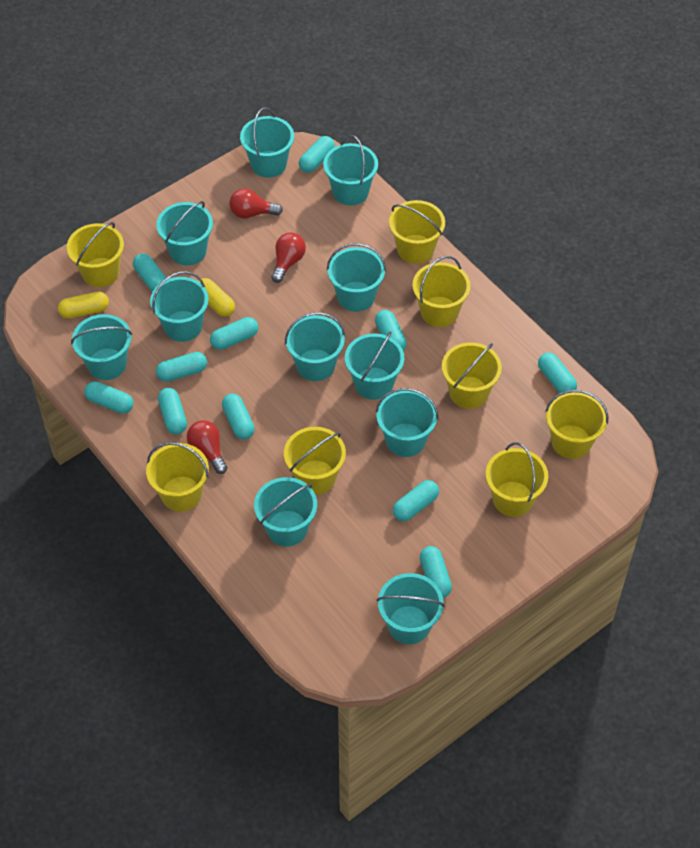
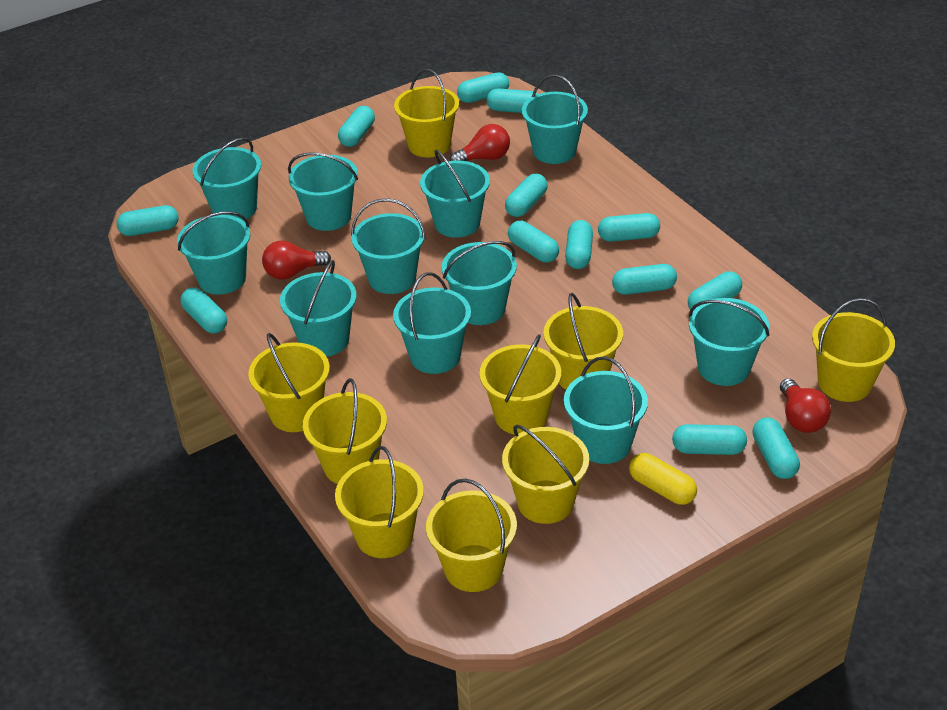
turquoise capsule: [84,381,134,414] [133,253,166,292] [156,352,207,382] [158,388,187,434] [210,317,258,350] [222,394,255,440] [299,136,335,173] [375,310,407,351] [393,480,439,521] [420,546,452,598] [538,353,577,393] = 11 -> [117,205,179,236] [180,287,227,333] [338,106,375,147] [457,72,509,103] [486,88,538,113] [505,173,548,217] [508,221,559,263] [565,220,593,269] [598,213,660,242] [612,264,677,295] [672,424,747,455] [688,271,742,309] [752,417,800,479] = 13
yellow bucket: [67,222,124,287] [146,442,209,512] [284,427,346,495] [389,200,445,264] [412,256,471,327] [442,342,502,409] [485,442,548,517] [545,390,609,459] = 8 -> [248,333,330,432] [303,378,387,484] [335,446,424,558] [394,69,459,158] [426,478,517,592] [480,334,561,435] [502,425,589,524] [543,293,623,390] [812,298,895,402] = 9
yellow capsule: [58,291,109,319] [198,278,235,317] = 2 -> [629,453,697,505] = 1

